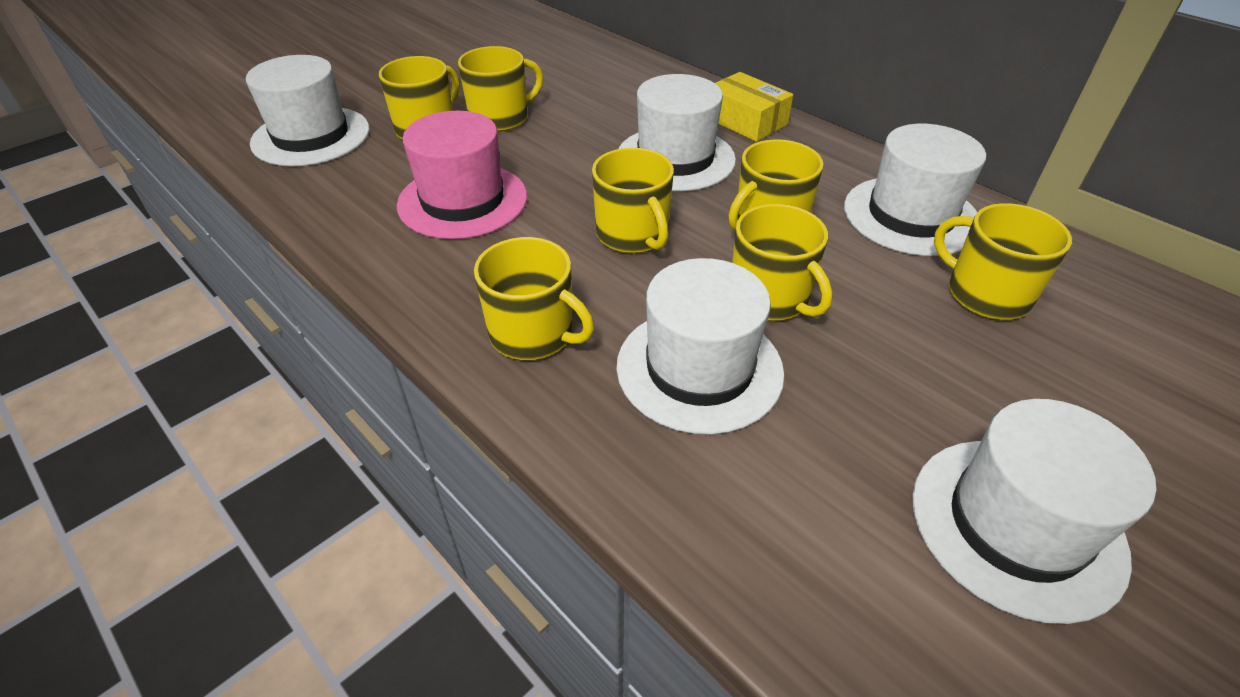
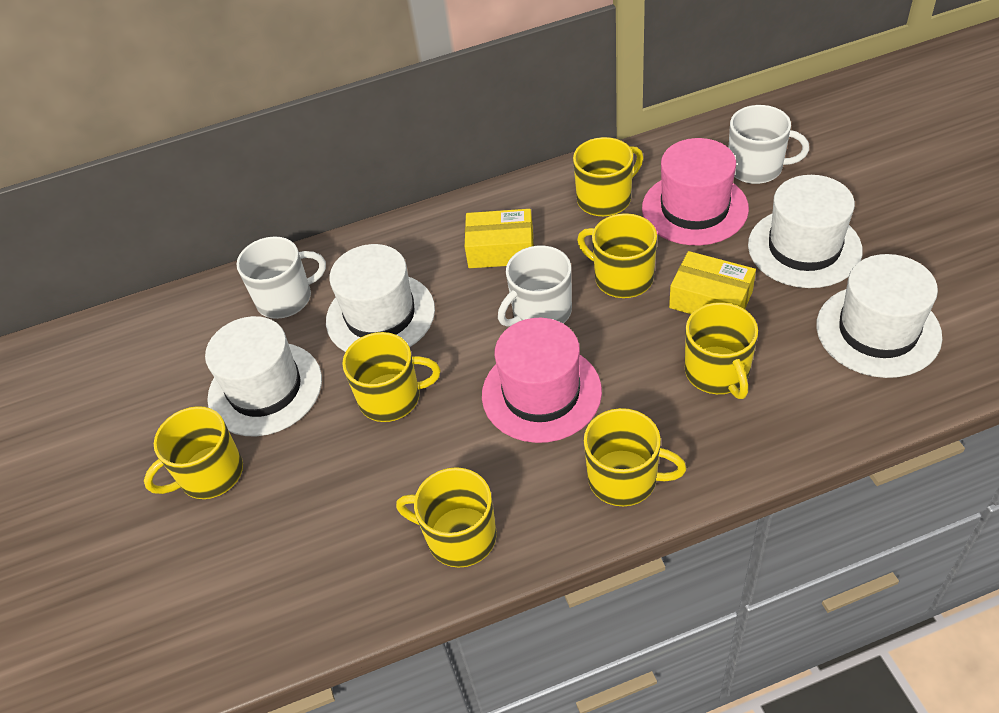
pink hat: [397,111,527,239] = 1 -> [482,318,602,443] [642,138,749,245] = 2
white hat: [246,55,370,166] [616,258,784,435] [618,74,736,191] [844,124,986,256] [912,399,1156,624] = 5 -> [205,316,322,436] [326,244,435,352] [748,175,863,288] [816,254,942,378] = 4
white mug: none = 0 -> [236,236,326,319] [498,245,572,327] [728,105,809,184] = 3
yellow box: [715,72,793,142] = 1 -> [465,209,534,268] [669,251,756,314] = 2

